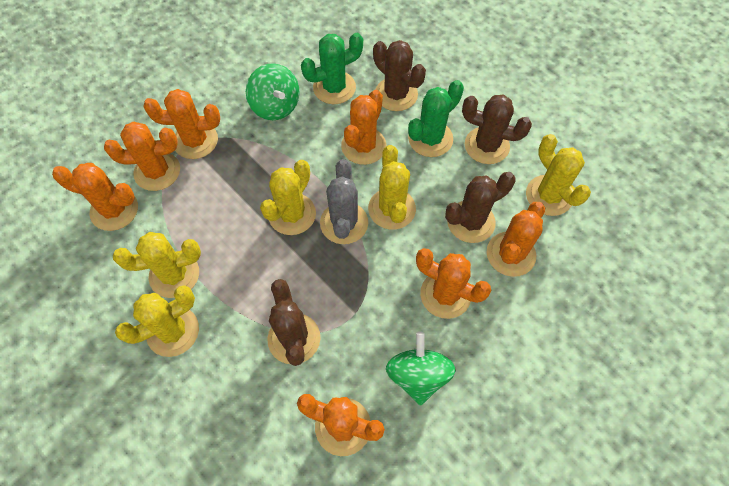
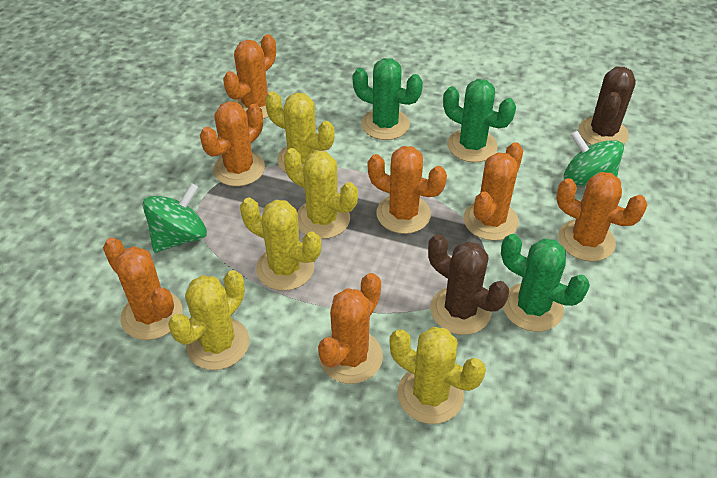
brown cactus: [267,279,321,366] [373,40,426,111] [445,172,516,243] [462,95,532,164] = 4 -> [428,234,509,335] [579,67,636,145] = 2
green cactus: [301,33,363,104] [408,80,464,157] = 2 -> [353,58,423,140] [443,79,516,162] [501,234,590,332] = 3
grey cactus: [320,159,368,244] = 1 -> none = 0

